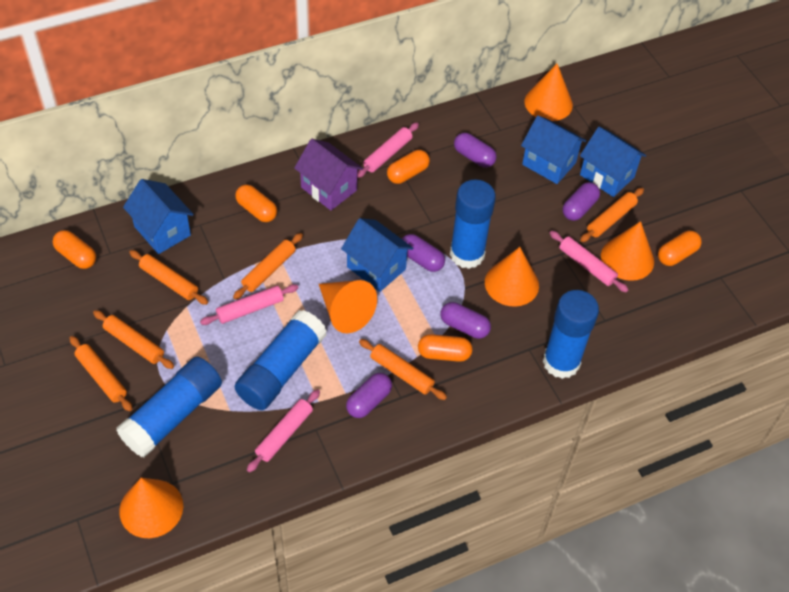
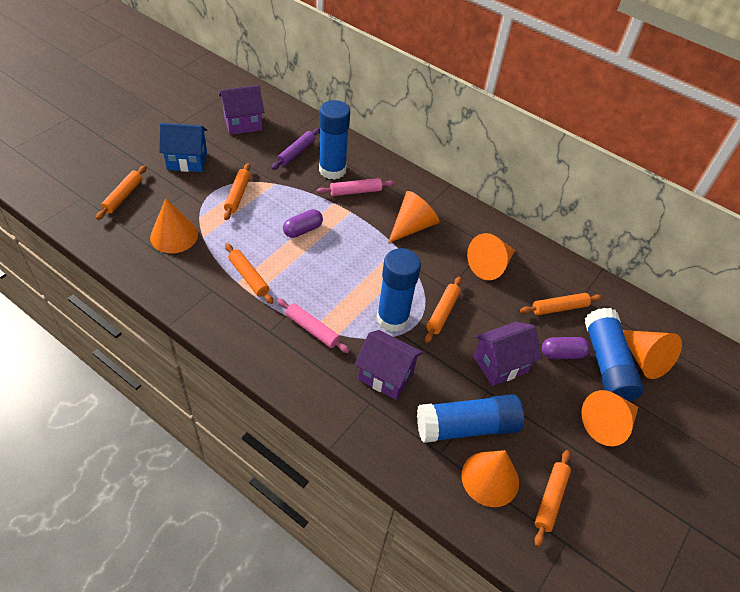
blue house: [123,179,194,254] [341,218,413,292] [521,115,586,184] [580,127,646,197] = 4 -> [159,123,207,172] = 1
orange capsule: [53,230,96,269] [235,185,277,222] [387,150,430,184] [418,334,472,362] [658,231,702,266] = 5 -> none = 0
orange cone: [119,478,183,538] [319,280,377,333] [485,247,539,307] [525,64,573,121] [601,221,654,281] = 5 -> [150,198,198,253] [388,191,439,243] [461,450,519,507] [467,233,515,280] [581,390,638,446] [623,330,682,379] = 6
pink rolling pin: [200,284,299,325] [247,389,320,473] [357,123,419,178] [550,231,628,293] = 4 -> [277,299,350,353] [317,178,395,196] = 2
purple capsule: [346,373,392,418] [402,234,445,272] [441,302,491,339] [454,133,497,168] [562,182,600,221] = 5 -> [283,209,323,238] [542,337,590,359] = 2
purple house: [294,139,363,210] = 1 -> [219,85,264,135] [355,330,423,400] [474,321,542,386] = 3
purple rolling pin: none = 0 -> [272,128,320,170] = 1

